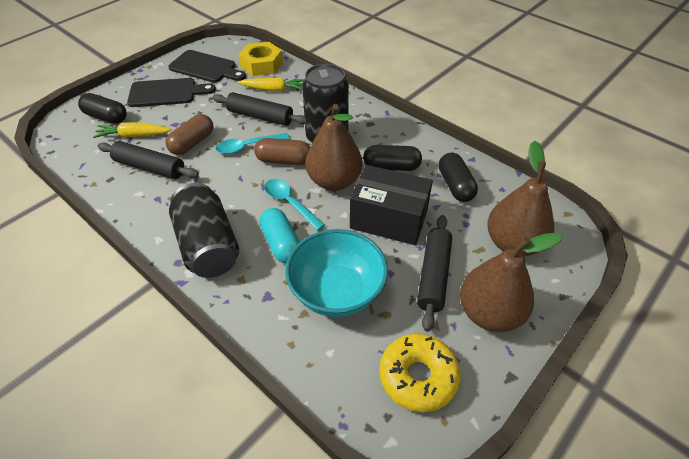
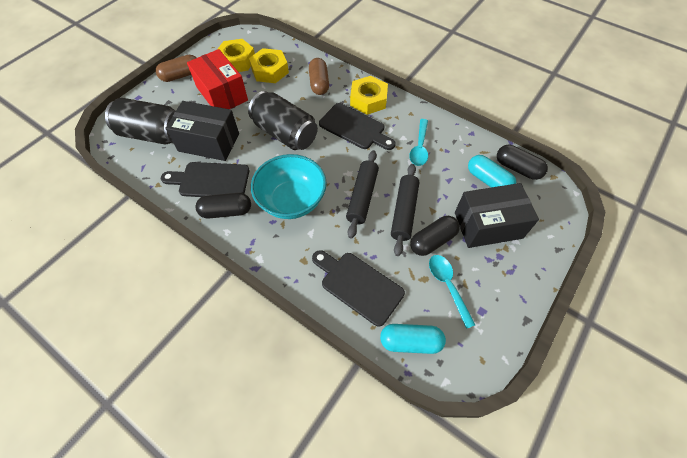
black box: [350,165,433,245] = 1 -> [165,101,239,161] [455,183,539,248] = 2
black cutting board: [127,78,216,107] [168,50,246,83] = 2 -> [161,162,249,197] [312,250,405,327] [319,103,396,150] = 3
black rolling pin: [98,141,199,179] [212,92,305,126] [417,215,452,331] = 3 -> [346,150,379,238] [391,164,419,256] = 2
brown pear: [305,104,362,191] [460,233,563,332] [487,141,554,256] = 3 -> none = 0
red box: none = 0 -> [187,49,248,109] = 1
turquoise capsule: [259,208,300,263] = 1 -> [380,324,446,354] [468,155,516,188] = 2
yellow carrot: [93,122,171,138] [238,77,304,92] = 2 -> none = 0
yellow donut: [379,334,461,412] = 1 -> none = 0
yellow nut: [239,42,283,76] = 1 -> [218,39,255,72] [249,48,289,83] [350,76,388,115] = 3

